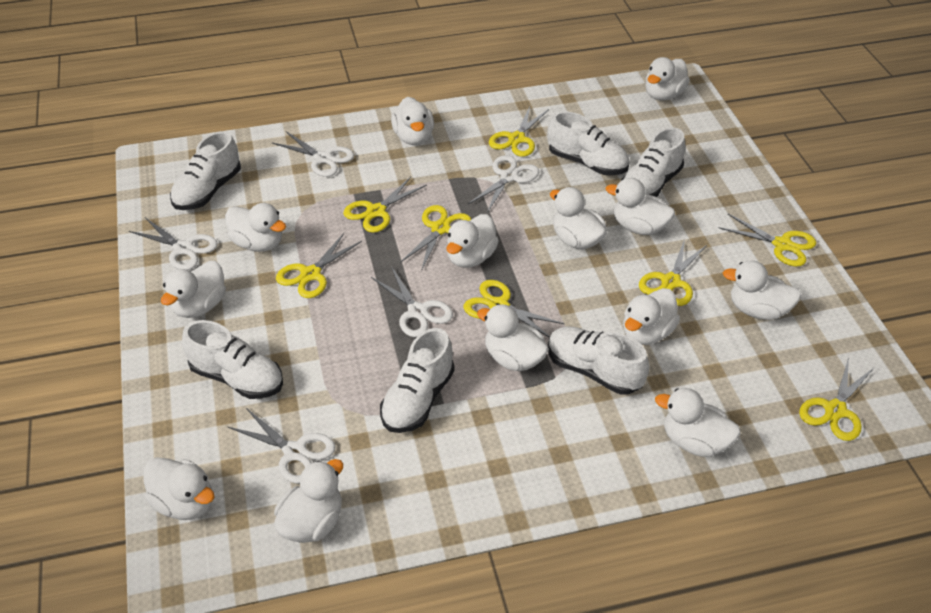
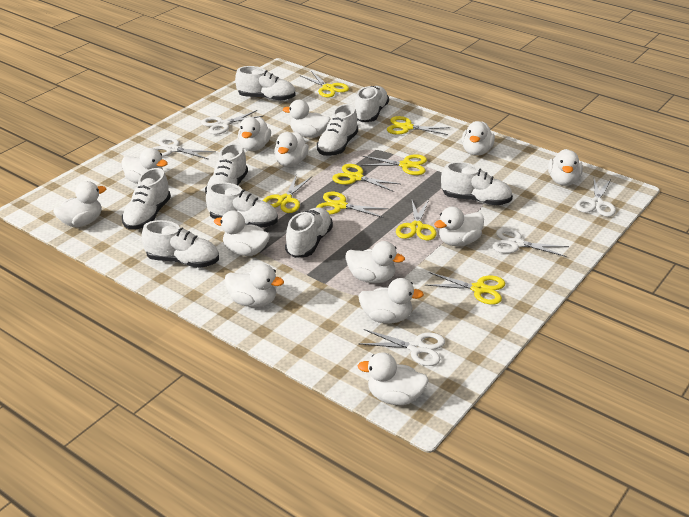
white shoe: [170,131,241,210] [182,320,283,399] [380,328,454,433] [547,111,629,175] [548,327,649,395] [621,127,685,197] = 6 -> [122,168,171,230] [141,220,219,268] [205,143,248,193] [206,182,278,228] [235,66,296,101] [285,207,333,258] [317,104,358,156] [355,86,389,122] [441,162,513,205] = 9

